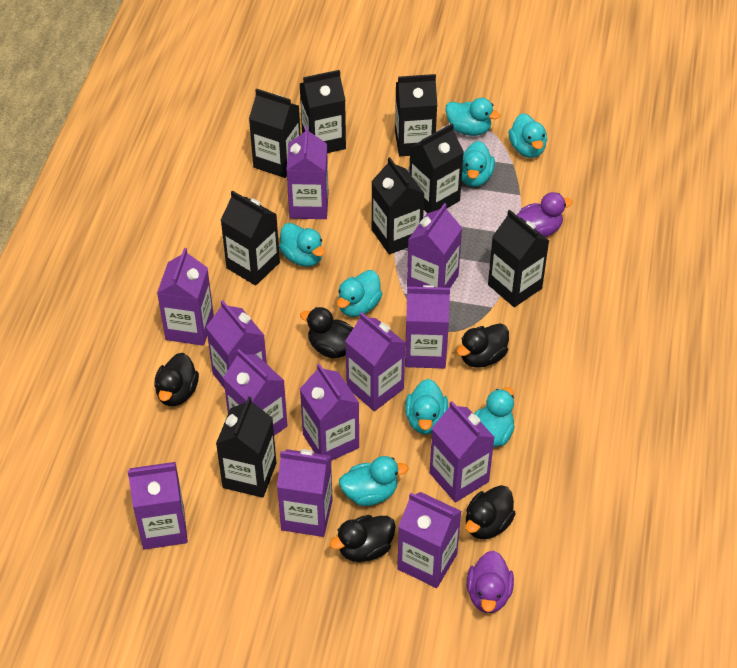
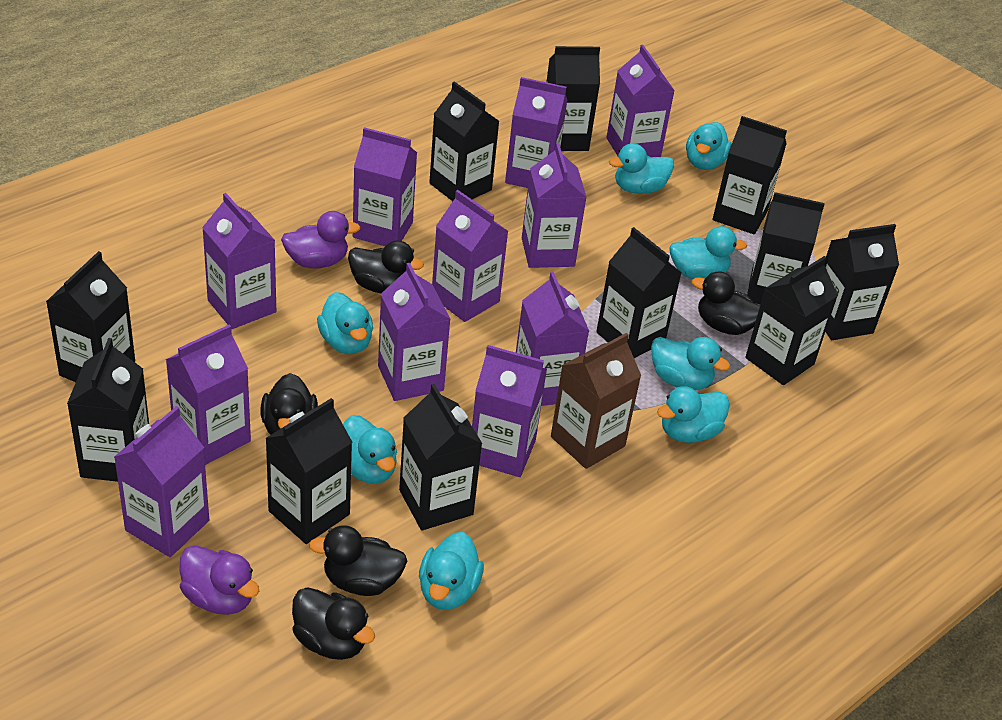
black carton: [216,397,276,498] [221,191,280,285] [249,89,300,178] [299,70,346,153] [371,157,425,255] [395,74,437,156] [409,124,464,213] [488,210,549,307] = 8 -> [46,251,135,382] [67,338,149,482] [265,398,352,544] [399,384,482,530] [429,81,499,201] [547,46,600,151] [596,227,682,358] [713,116,787,235] [745,256,838,385] [747,192,825,304] [824,224,899,340] = 11
brown carton: none = 0 -> [551,333,641,469] = 1
purple carton: [128,462,188,550] [157,248,214,346] [206,300,267,389] [223,349,287,436] [277,449,333,537] [286,126,329,219] [300,363,359,461] [345,312,406,411] [397,492,462,588] [405,285,450,369] [407,203,462,288] [430,401,495,502] = 12 -> [114,406,209,557] [165,325,251,465] [202,193,276,329] [353,127,417,246] [378,263,451,401] [432,190,508,322] [472,345,547,477] [505,77,567,188] [516,272,589,406] [522,143,587,268] [606,45,675,157] = 11

